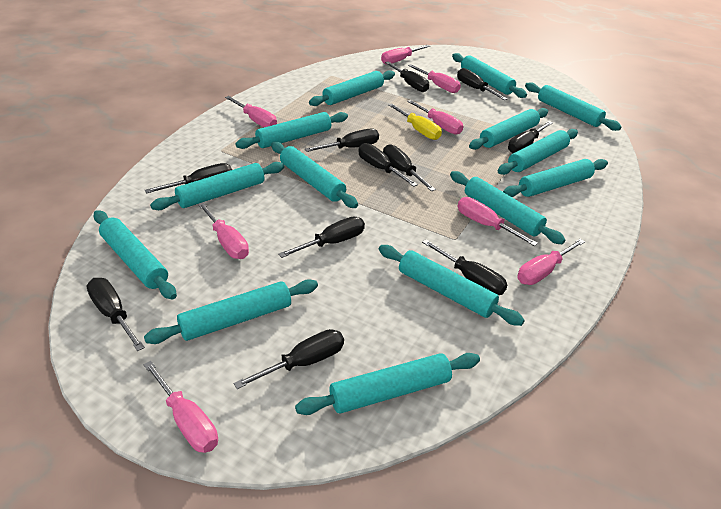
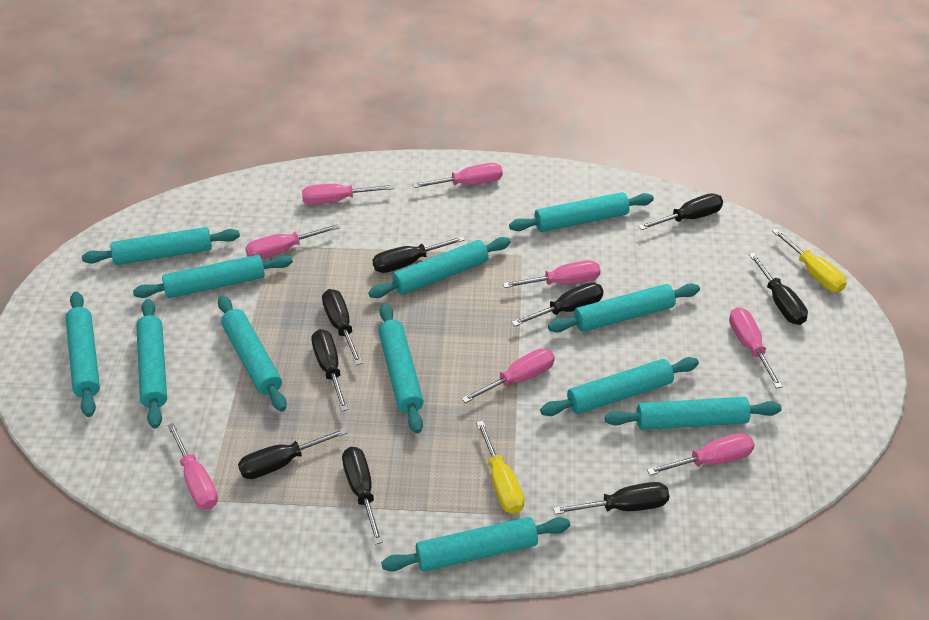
black screwdriver: [87,278,145,351] [145,163,232,194] [234,329,344,389] [278,217,365,258] [305,128,379,152] [358,143,418,187] [383,144,436,191] [385,62,429,92] [422,239,507,295] [457,68,507,100] [508,121,553,154] = 11 -> [238,428,347,479] [312,329,348,412] [322,289,362,365] [342,447,383,545] [373,236,465,273] [512,282,604,326] [553,482,669,514] [638,193,723,230] [749,253,808,325] = 9
turquoise rolling pin: [94,210,177,300] [144,279,318,344] [150,162,284,210] [235,112,348,149] [271,142,358,208] [295,353,480,415] [309,70,395,106] [379,245,525,326] [450,171,565,244] [452,53,527,98] [469,108,548,150] [498,129,578,175] [503,159,608,197] [525,82,622,131] = 14 -> [65,292,100,417] [82,227,240,265] [133,255,293,298] [136,299,167,428] [218,296,287,411] [368,237,511,298] [378,303,424,433] [381,517,570,572] [509,192,654,232] [540,357,699,416] [548,283,700,333] [605,397,782,430] = 12
yellow screwdriver: [388,103,442,140] = 1 -> [476,420,524,514] [772,228,847,292] = 2

